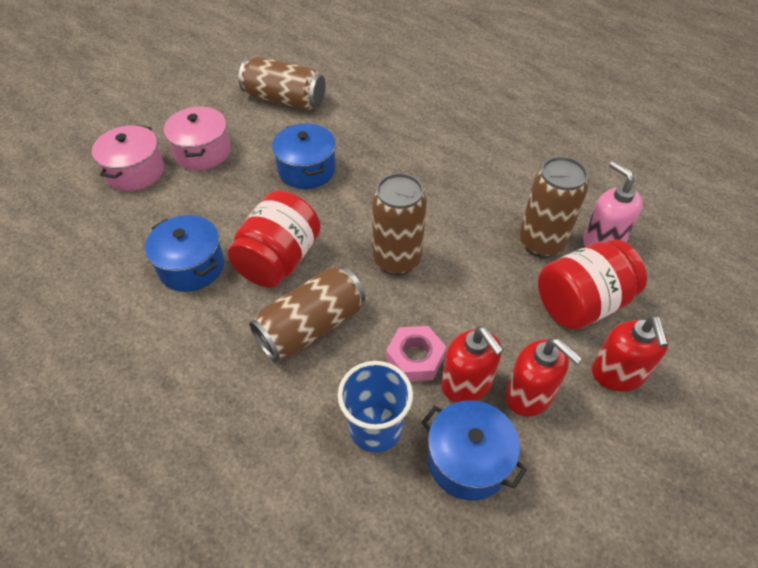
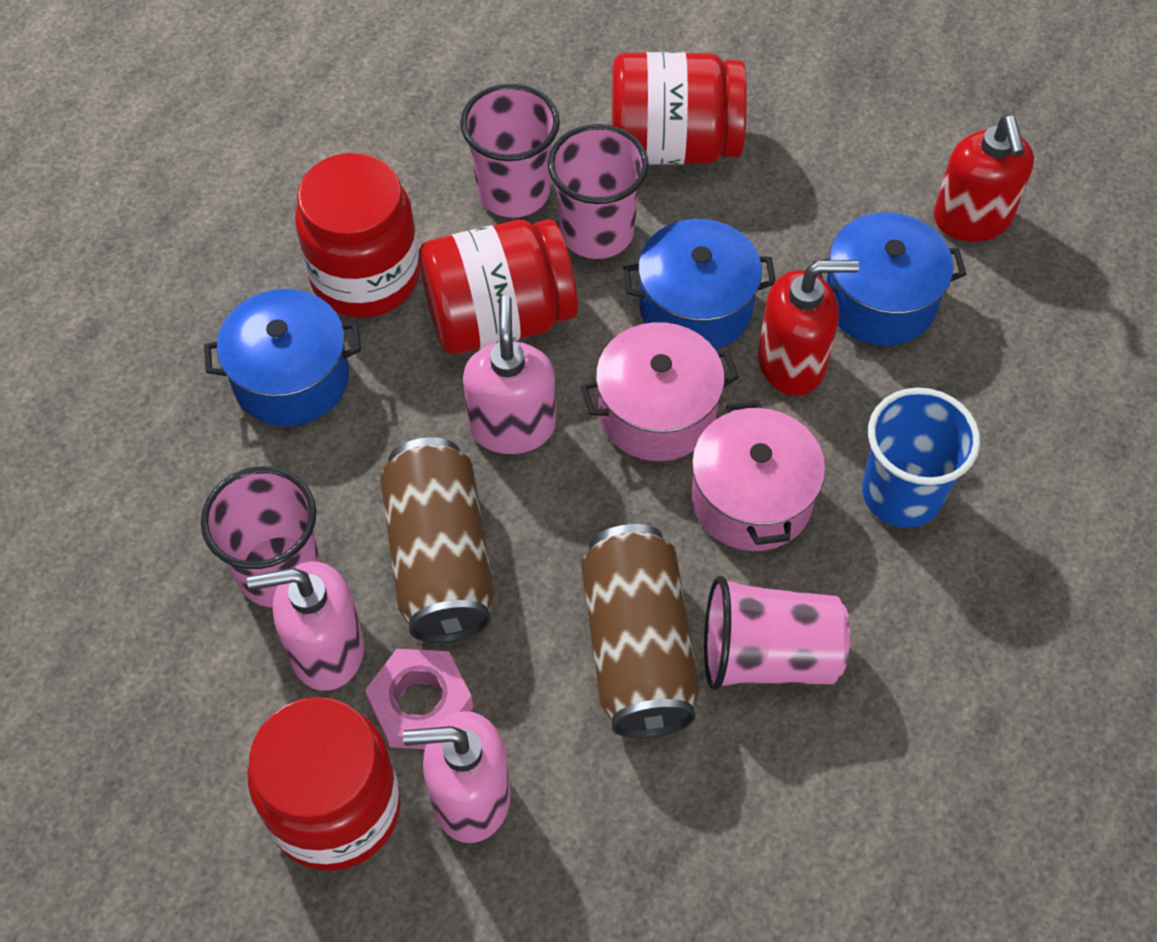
brown can: [238,57,326,110] [249,266,365,362] [372,173,427,275] [520,156,588,258] = 4 -> [380,437,494,643] [581,524,699,738] = 2
pink cup: none = 0 -> [201,466,320,607] [460,84,560,218] [548,124,649,259] [704,576,850,690] = 4
pink soap dispenser: [583,161,643,247] = 1 -> [247,562,364,691] [403,711,511,843] [463,295,556,454] = 3
red jar: [228,191,321,288] [538,240,647,330] = 2 -> [247,697,401,871] [295,153,420,318] [419,219,578,354] [612,52,747,164] = 4
red soap dispenser: [441,326,504,403] [505,338,582,417] [592,315,668,392] = 3 -> [758,260,859,396] [933,115,1034,242] = 2

